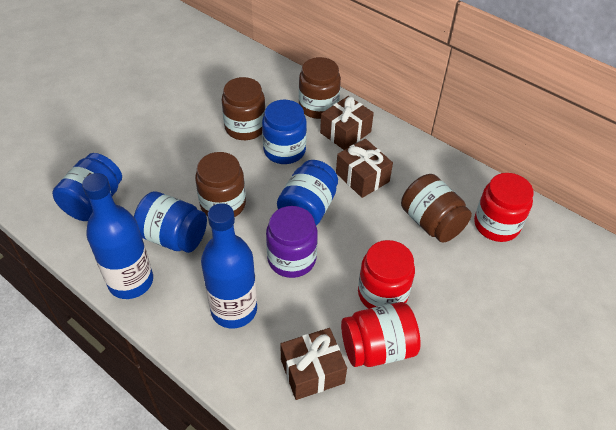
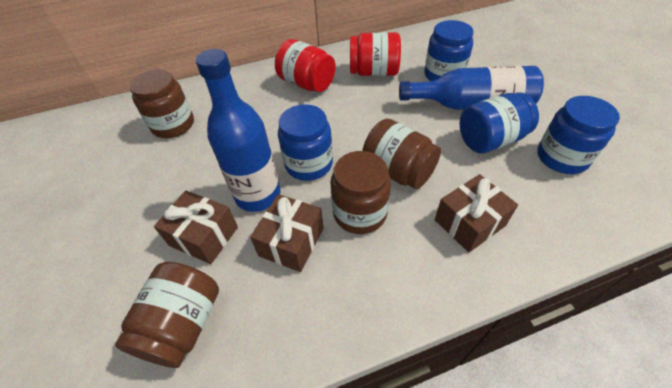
purple jar: [266,206,318,278] = 1 -> none = 0
red jar: [341,302,421,367] [358,240,415,309] [474,173,534,242] = 3 -> [275,39,336,92] [350,32,401,76] = 2

